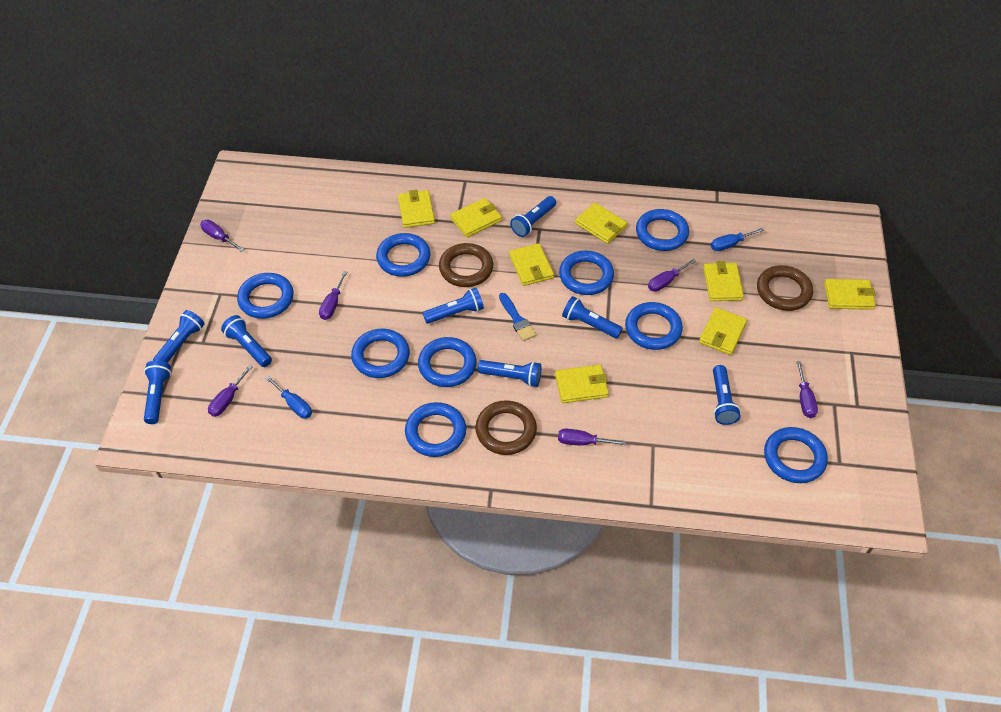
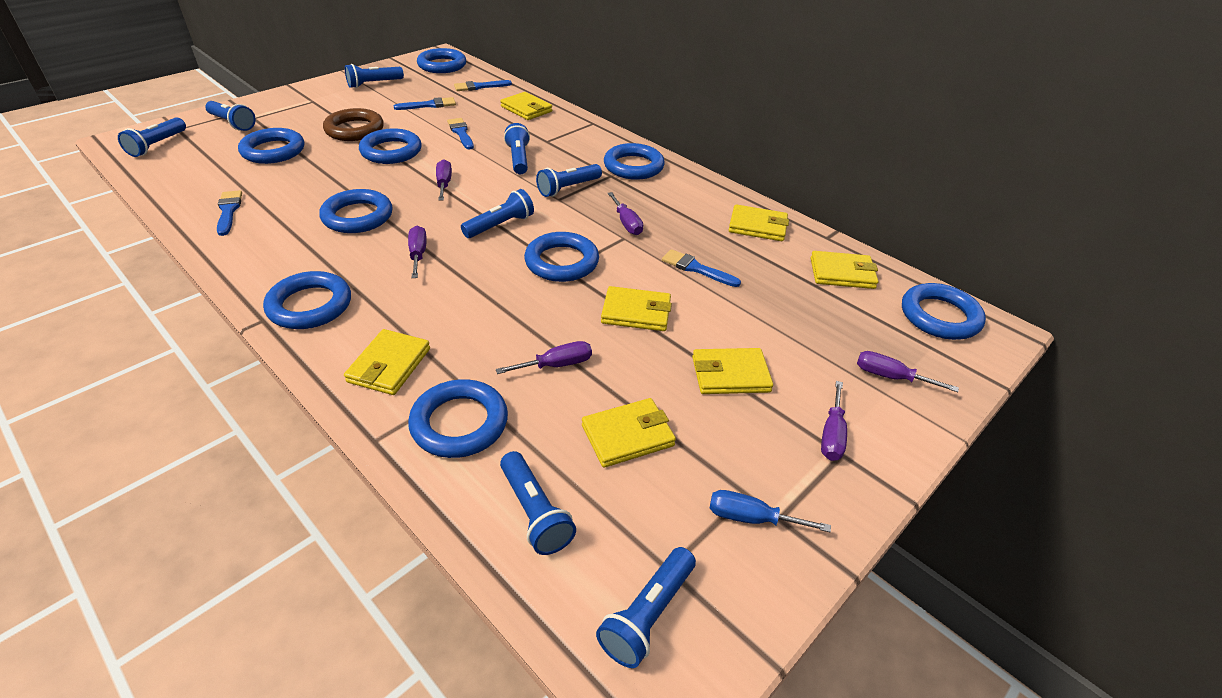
blue brush: [499,293,536,341] = 1 -> [217,190,242,236] [394,97,456,110] [447,118,474,150] [454,80,512,91] [662,249,741,287] = 5
blue screwdriver: [265,376,312,419] [711,228,764,251] = 2 -> [710,490,831,532] = 1
brown ring: [439,243,493,287] [475,400,537,455] [757,265,813,311] = 3 -> [323,108,384,141] = 1
yellow wallet: [398,190,435,228] [450,198,502,237] [509,243,554,286] [555,365,609,403] [575,203,627,244] [699,307,747,355] [703,261,744,301] [824,279,876,310] = 8 -> [344,329,430,395] [500,92,552,120] [582,398,676,468] [601,286,672,331] [692,348,773,394] [729,204,789,241] [810,251,878,289] = 7

